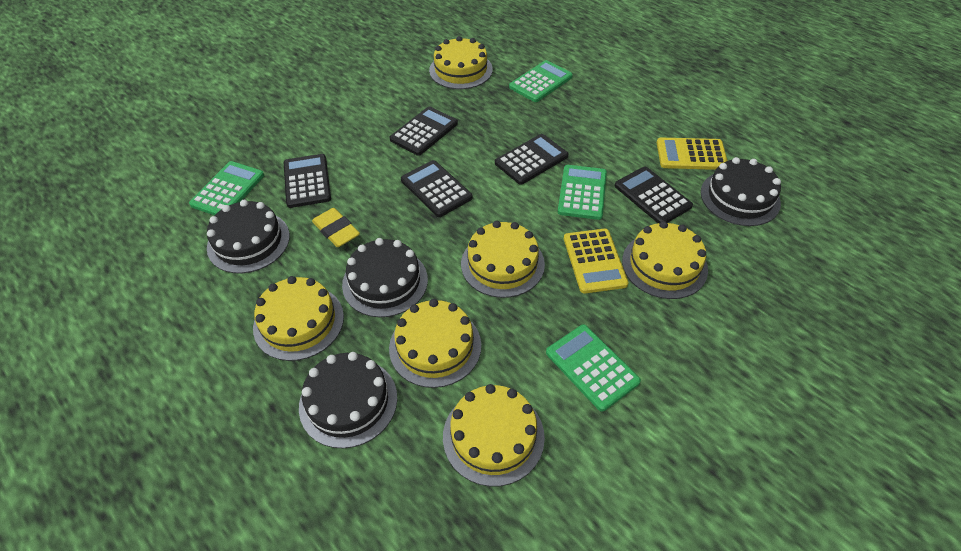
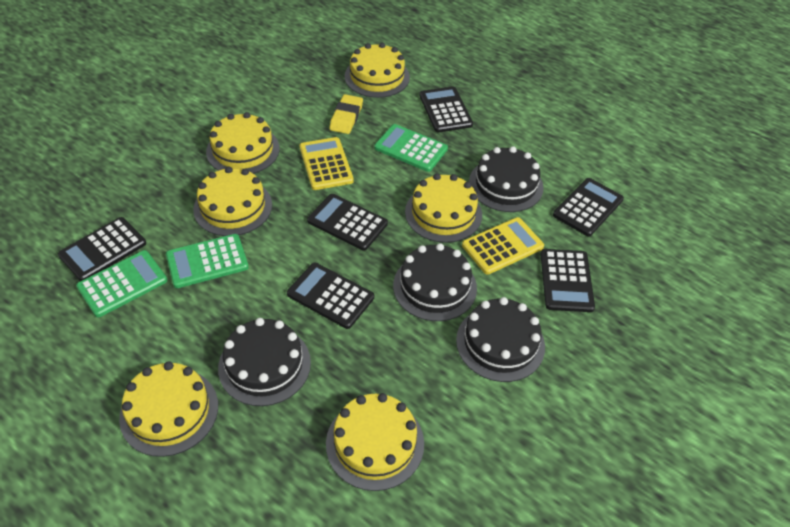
black calculator: [284,154,331,208] [390,106,458,156] [401,160,473,217] [495,134,568,185] [615,167,693,223] = 5 -> [58,217,146,281] [287,263,374,329] [307,194,388,251] [419,86,473,132] [540,249,595,312] [553,178,624,237] = 6
green calculator: [189,161,264,215] [509,60,573,102] [546,325,641,412] [558,165,607,220] = 4 -> [76,250,167,317] [166,234,249,288] [374,124,448,172] = 3

